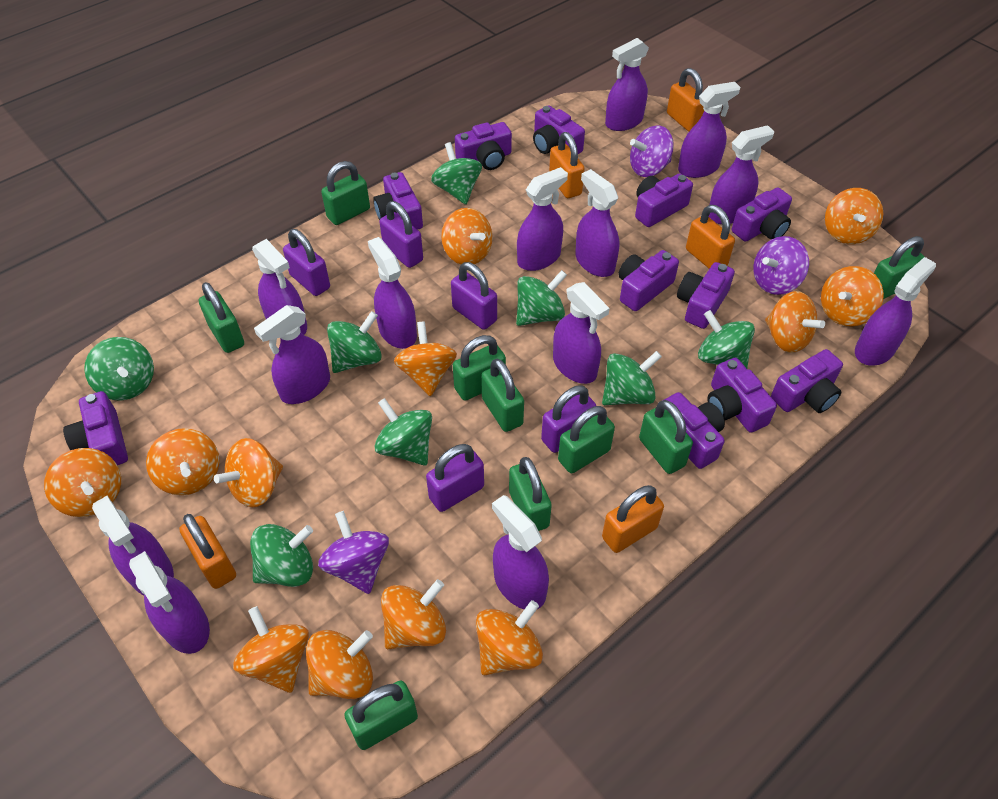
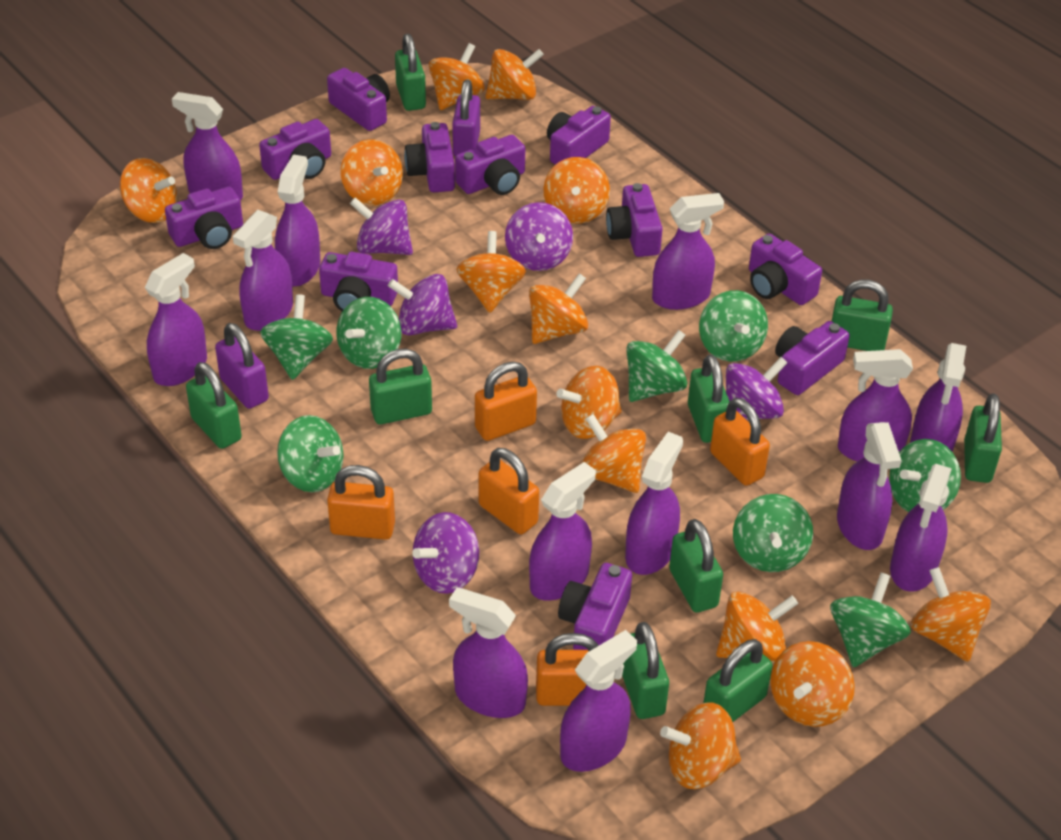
orange spinning top: [44,448,121,517] [146,428,219,495] [214,438,283,507] [233,606,309,693] [306,630,373,699] [381,579,446,649] [394,321,457,396] [441,208,493,264] [476,600,543,675] [765,291,825,353] [821,266,884,326] [825,188,883,244] = 12 -> [120,158,177,223] [341,139,403,206] [429,43,485,110] [456,231,526,313] [485,49,544,100] [529,273,588,344] [544,157,610,224] [556,366,622,439] [581,414,646,493] [660,703,741,789] [716,591,798,663] [770,641,855,727] [911,567,991,662] = 13
purple padlock: [283,229,330,296] [379,201,423,268] [426,444,484,512] [451,262,497,330] [541,385,596,453] = 5 -> [215,323,269,409] [452,80,480,157] = 2
purple spinning top: [318,511,389,594] [630,125,674,177] [753,236,809,295] = 3 -> [350,197,413,255] [388,274,457,336] [412,512,479,594] [505,202,573,271] [726,357,787,421] = 5

